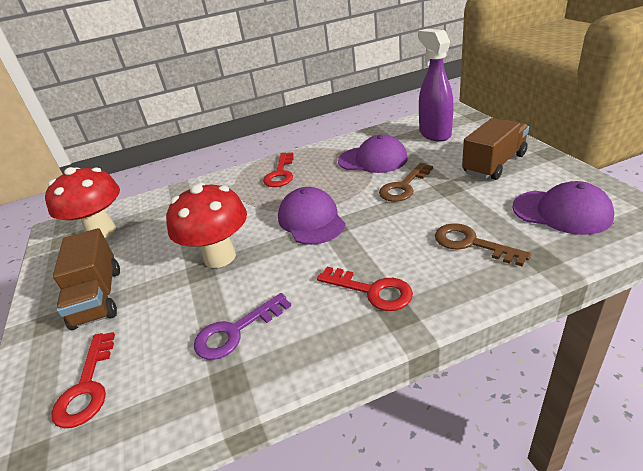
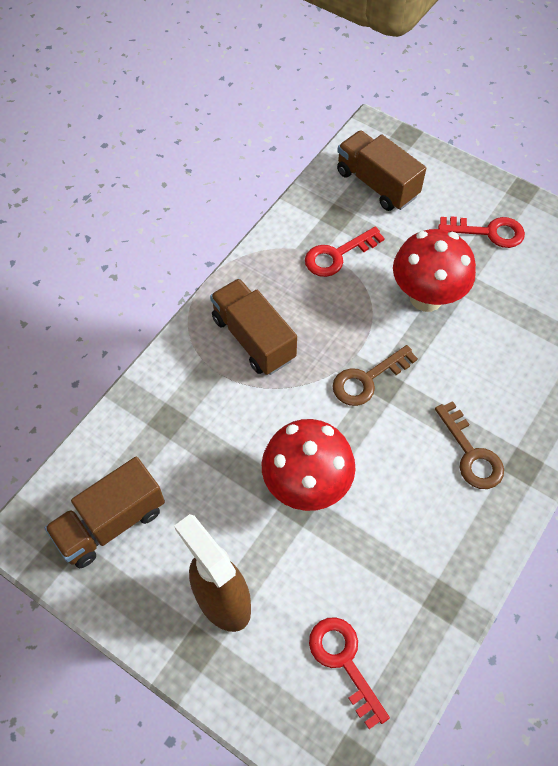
brown spray bottle: none = 0 -> [174,514,251,632] = 1
brown truck: [53,228,120,330] [462,118,529,180] = 2 -> [44,457,165,568] [210,278,297,375] [337,130,426,211] = 3
purple cap: [278,187,346,245] [338,135,408,173] [512,181,614,235] = 3 -> none = 0
purple key: [194,293,291,360] = 1 -> none = 0
purple spray bottle: [418,29,454,142] = 1 -> none = 0

